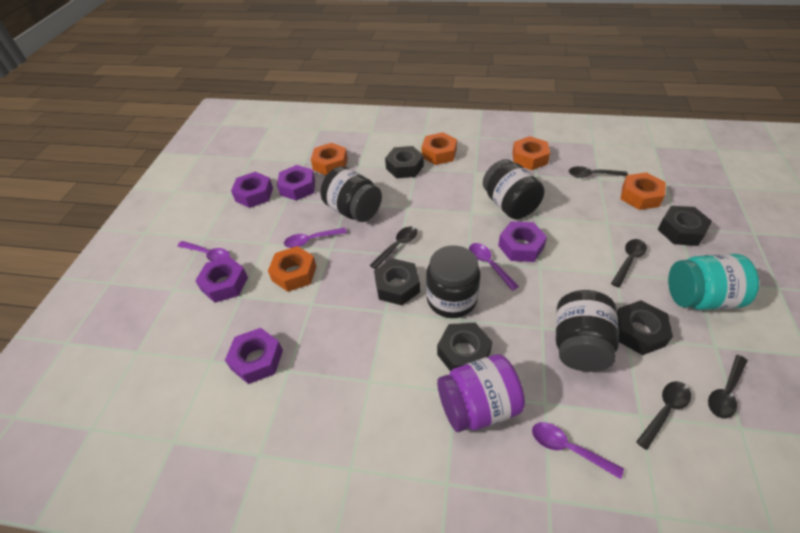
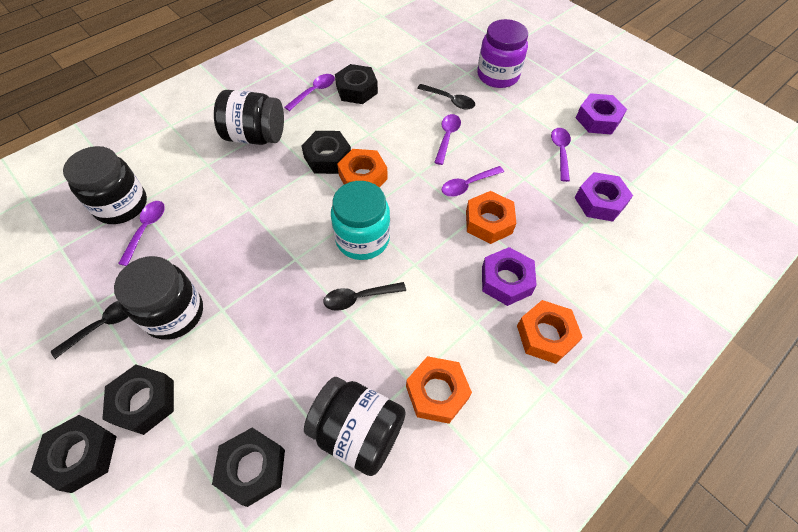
black spoon: [370,227,418,270] [569,166,628,178] [611,239,647,288] [636,381,691,450] [708,355,748,419] = 5 -> [51,301,128,359] [323,282,406,311] [417,84,475,110] = 3
orange nut: [268,246,317,292] [311,143,348,175] [421,132,457,165] [512,136,550,170] [621,172,666,210] = 5 -> [337,149,387,188] [406,356,472,424] [466,191,516,244] [517,300,583,364] = 4
purple nut: [195,257,248,303] [225,328,283,384] [231,172,273,208] [277,165,315,201] [498,221,547,262] = 5 -> [482,247,537,306] [575,172,633,222] [576,93,627,135] = 3
purple spoon: [177,241,230,261] [284,228,347,248] [469,243,519,291] [532,422,624,479] = 4 -> [118,201,165,266] [285,74,335,111] [434,114,461,165] [442,166,504,197] [551,128,571,182] = 5

